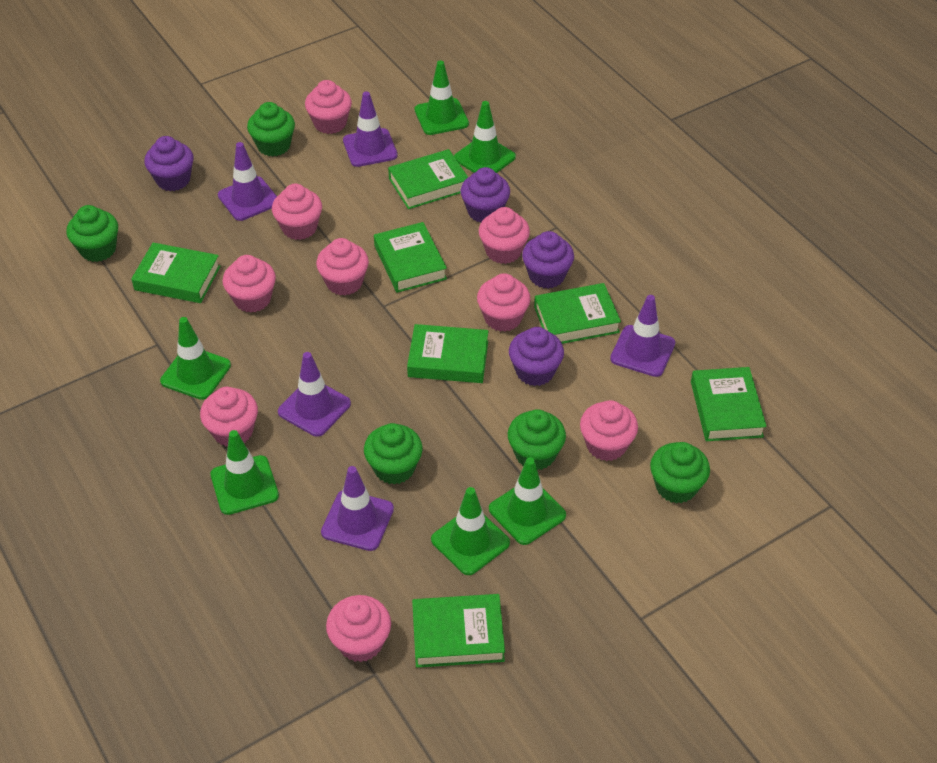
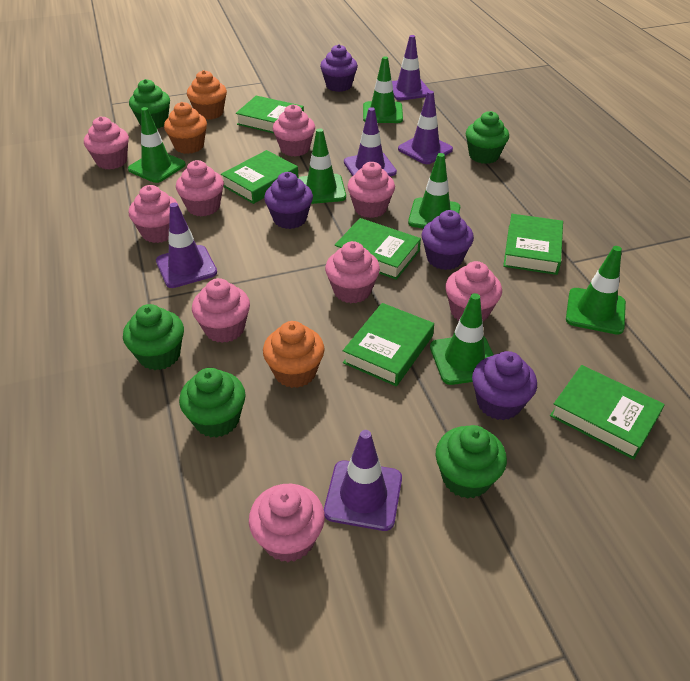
green book: [131,243,221,303] [374,222,447,293] [388,149,468,209] [407,324,488,383] [412,594,505,668] [534,283,621,344] [691,367,767,441] = 7 -> [221,150,299,204] [236,96,304,133] [335,218,421,280] [343,303,434,386] [503,214,563,275] [550,365,665,460] = 6
orange cupcake: none = 0 -> [164,102,207,154] [187,70,227,120] [263,321,325,388] = 3

